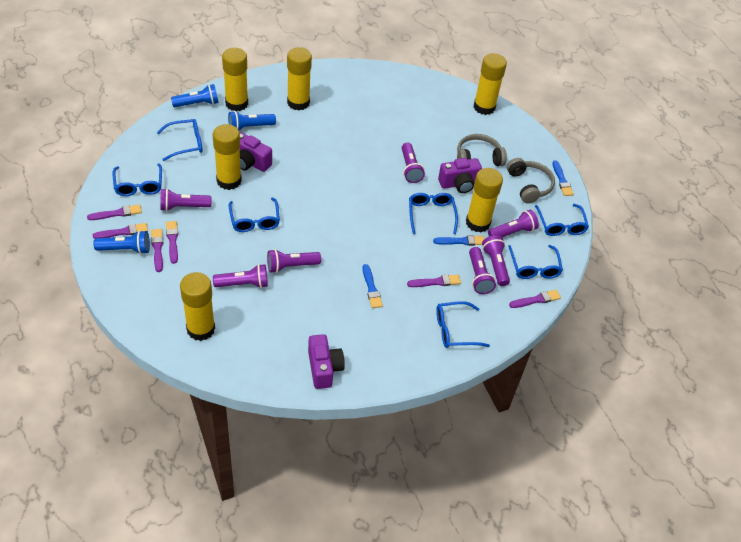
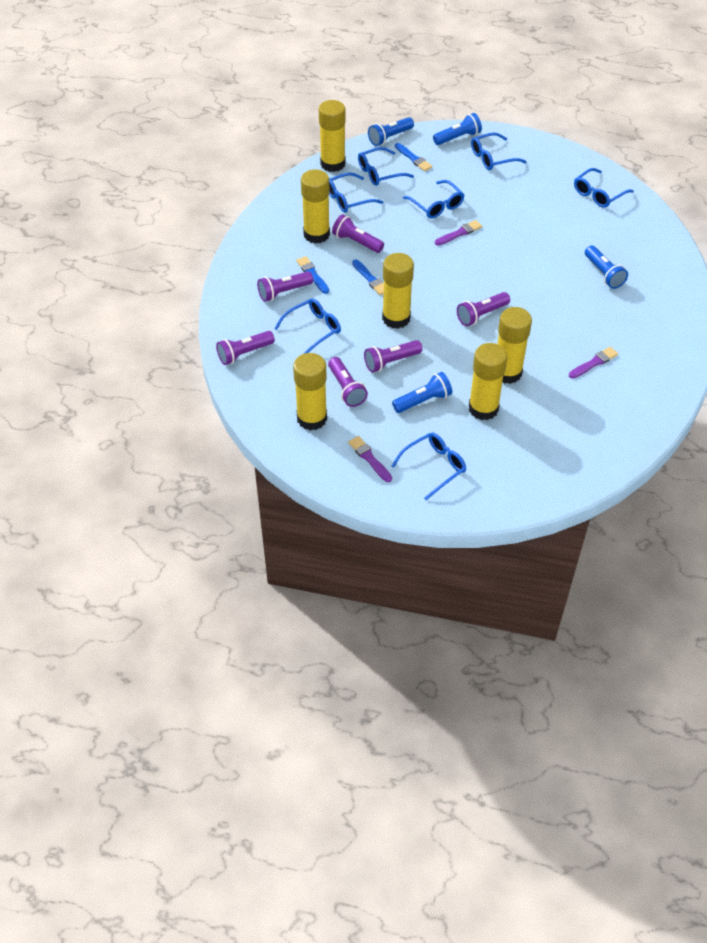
blue flashlight: [93,230,150,254] [171,84,219,107] [228,111,276,130] = 3 -> [368,117,414,146] [392,372,452,413] [433,113,482,145] [585,246,628,289] = 4
grey headphones: [457,134,507,166] [507,158,555,203] = 2 -> none = 0
purple brush: [87,204,142,220] [93,223,148,239] [151,229,163,272] [166,221,178,264] [407,275,461,287] [509,290,561,308] = 6 -> [348,436,392,482] [435,220,482,245] [569,347,618,378] = 3
purple camera: [239,133,272,172] [308,334,345,389] [438,158,482,193] = 3 -> none = 0
purple flashlight: [160,189,211,211] [213,264,268,288] [267,249,321,273] [402,143,425,183] [469,247,496,294] [482,235,510,286] [488,210,539,237] = 7 -> [216,331,275,365] [257,272,313,302] [328,357,368,407] [332,214,384,253] [364,340,422,372] [457,292,510,326] = 6

